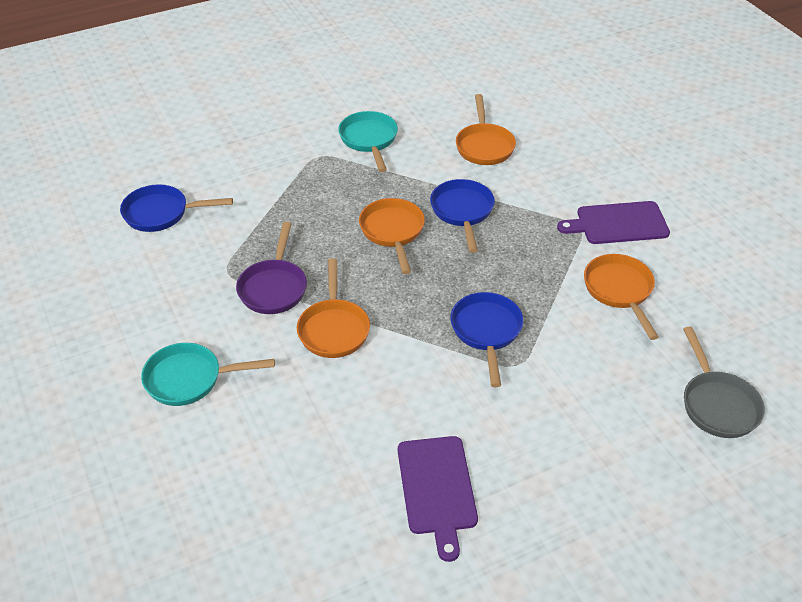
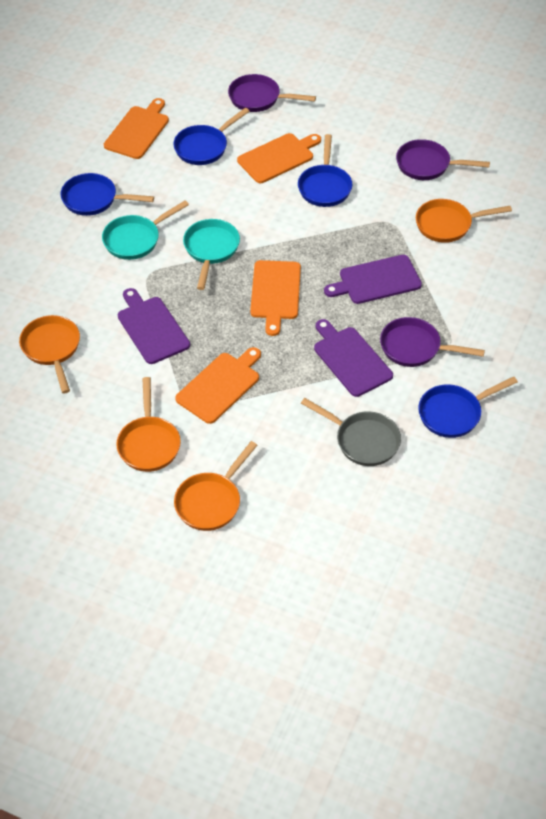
blue pan: [120,184,233,232] [430,179,495,253] [450,292,523,387] = 3 -> [61,173,154,216] [173,108,250,165] [298,134,352,207] [418,376,518,438] = 4
orange cutting board: none = 0 -> [104,98,169,159] [175,347,261,424] [237,133,321,183] [250,260,301,336] = 4
purple cutting board: [398,436,478,562] [557,201,670,244] = 2 -> [118,288,190,364] [314,319,393,397] [324,255,422,304] = 3
purple pan: [236,222,307,314] = 1 -> [228,74,316,112] [380,317,485,367] [396,139,490,180] = 3

